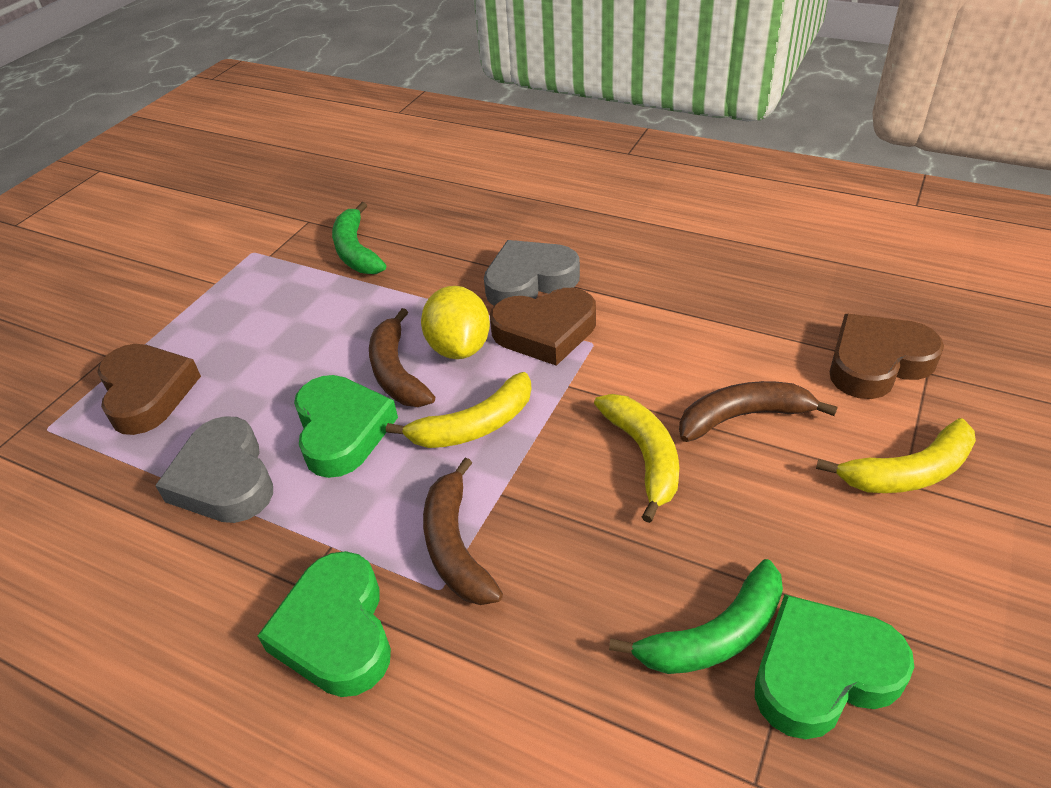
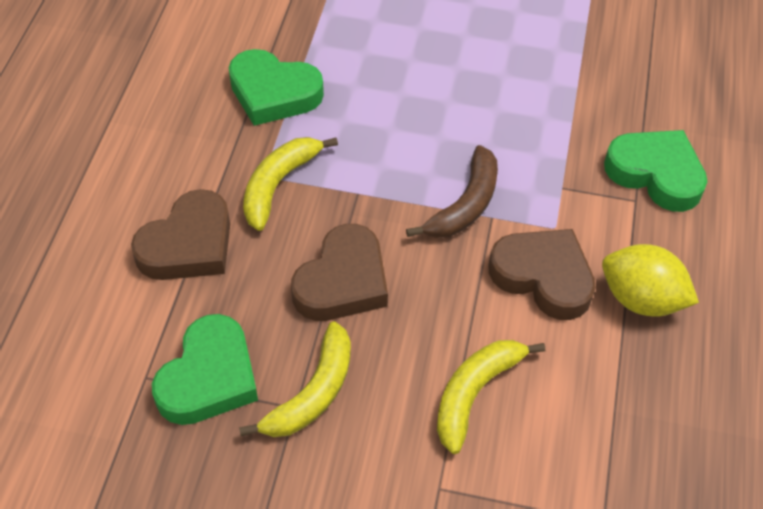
brown banana: [369,308,435,407] [423,458,503,605] [679,381,838,442] = 3 -> [406,145,498,238] = 1
green banana: [332,202,386,274] [609,559,783,674] = 2 -> none = 0
grey heart: [155,416,273,523] [484,240,580,306] = 2 -> none = 0

